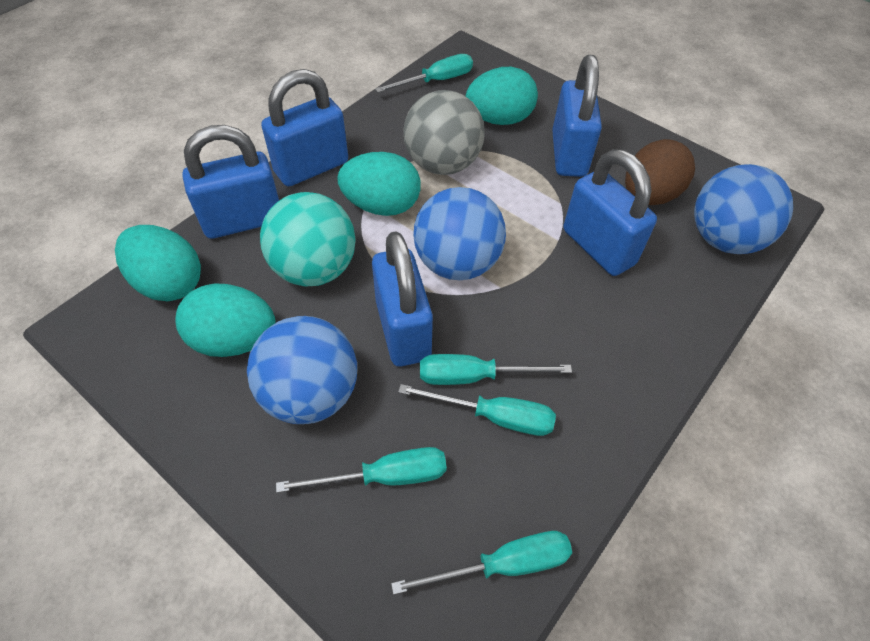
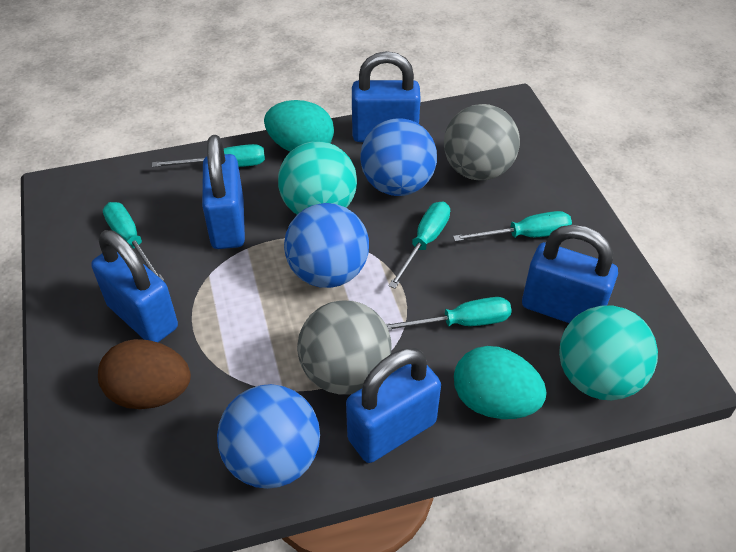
grey ball: [404,90,485,175] = 1 -> [297,300,391,395] [444,104,520,181] = 2
turquoise ball: [260,192,356,286] = 1 -> [278,141,357,214] [559,305,658,400] = 2
turquoise egg: [115,225,201,302] [176,283,275,357] [338,152,421,216] [466,67,538,125] = 4 -> [264,100,334,152] [454,346,547,419] = 2

